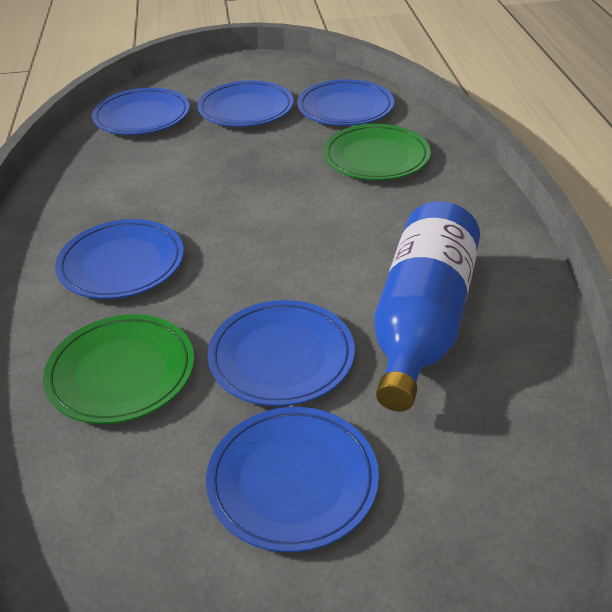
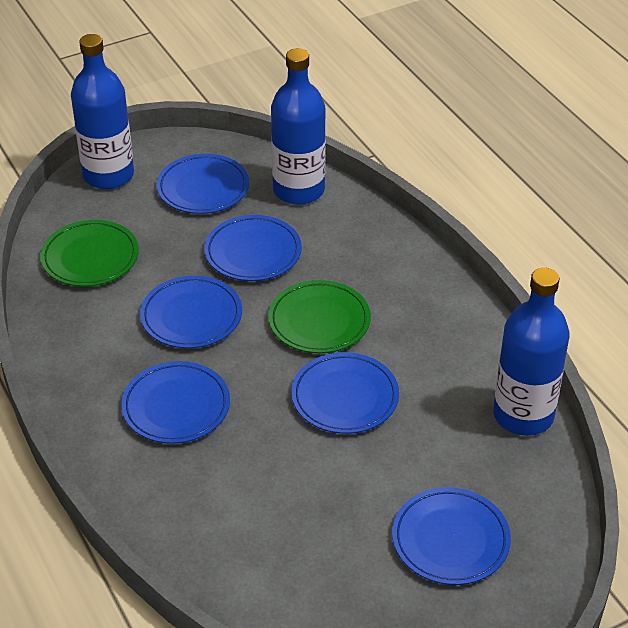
blue bottle: [374,201,480,411] = 1 -> [71,34,134,189] [271,48,326,205] [493,268,569,436] = 3

